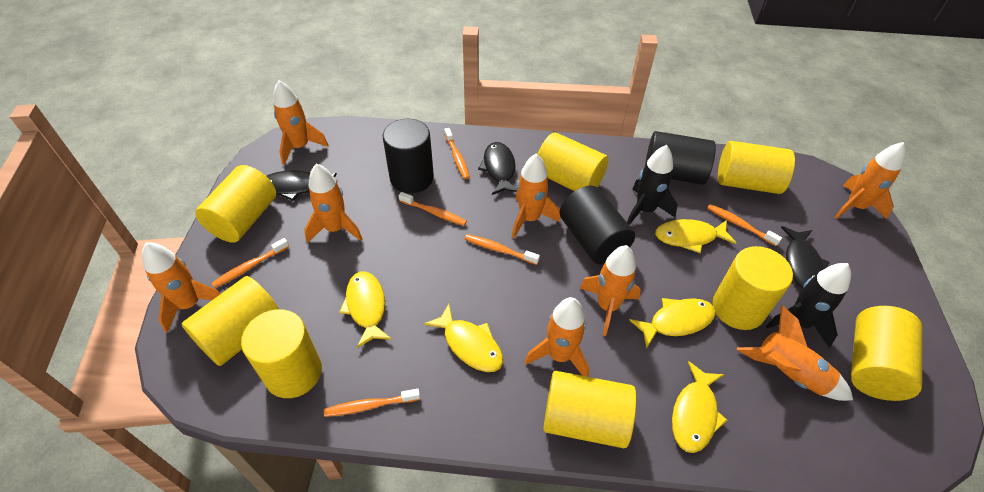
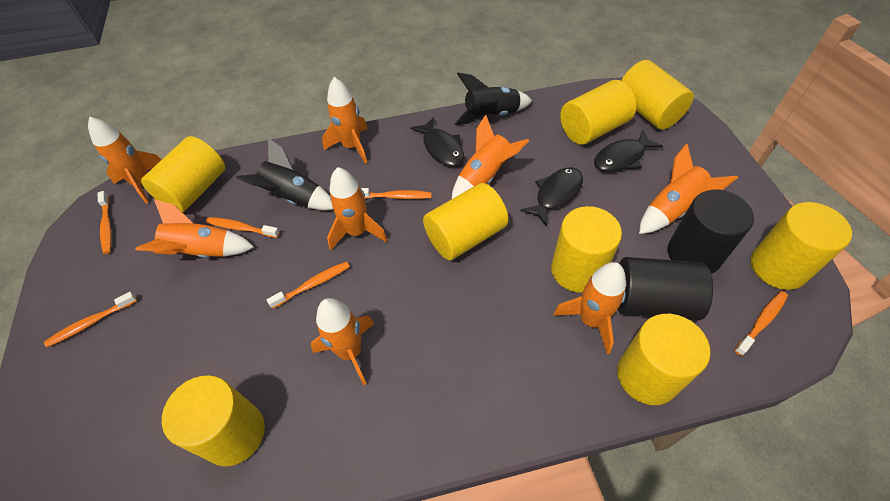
black cylinder: [383,119,434,193] [560,186,635,264] [645,131,716,185] = 3 -> [618,257,713,320] [668,190,754,274] = 2
yellow fish: [339,272,392,348] [424,304,503,372] [629,298,716,349] [655,219,736,253] [672,361,727,453] = 5 -> none = 0

